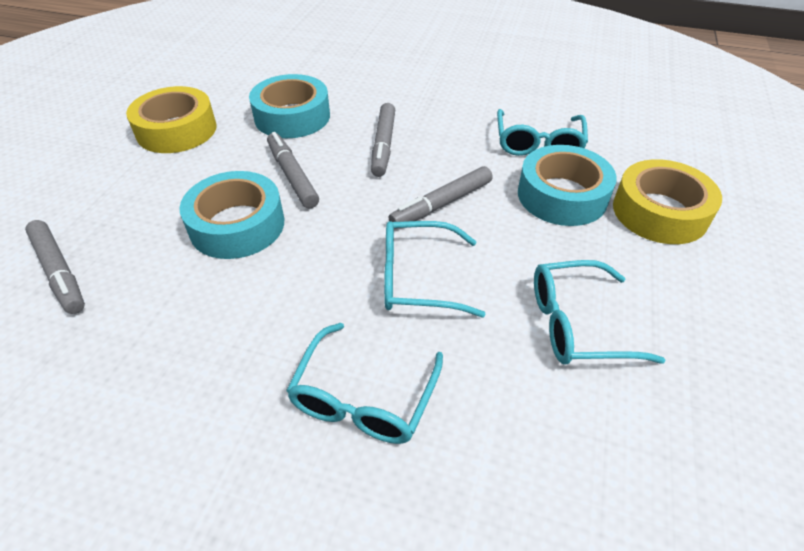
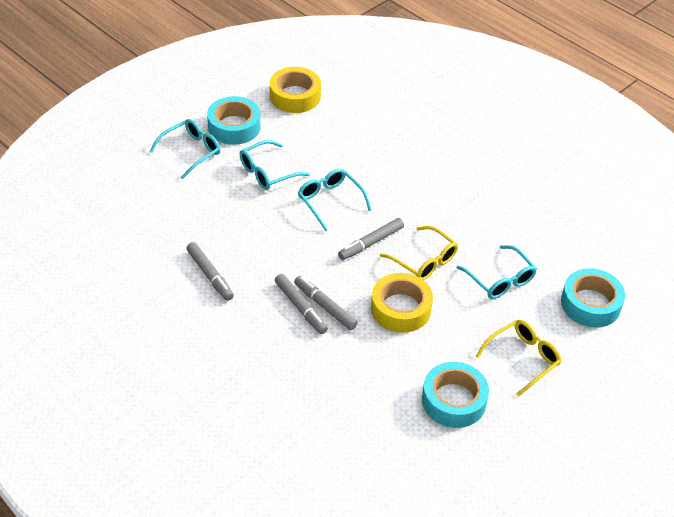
yellow glasses: none = 0 -> [380,226,458,280] [475,320,562,396] = 2

